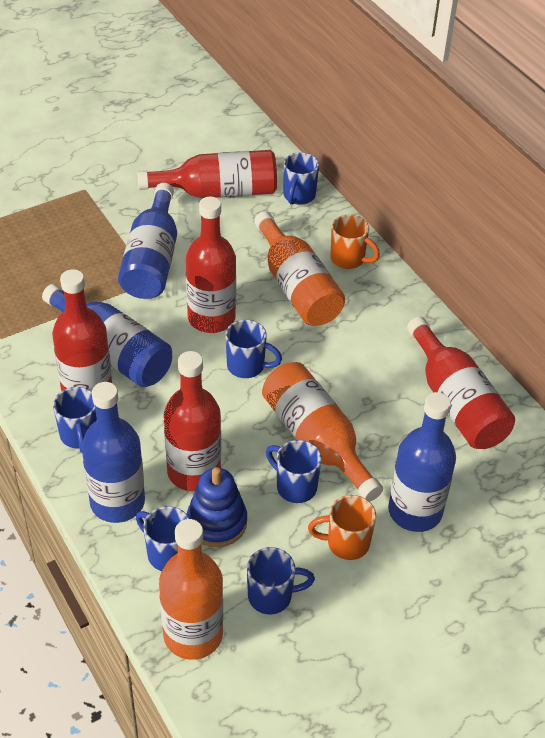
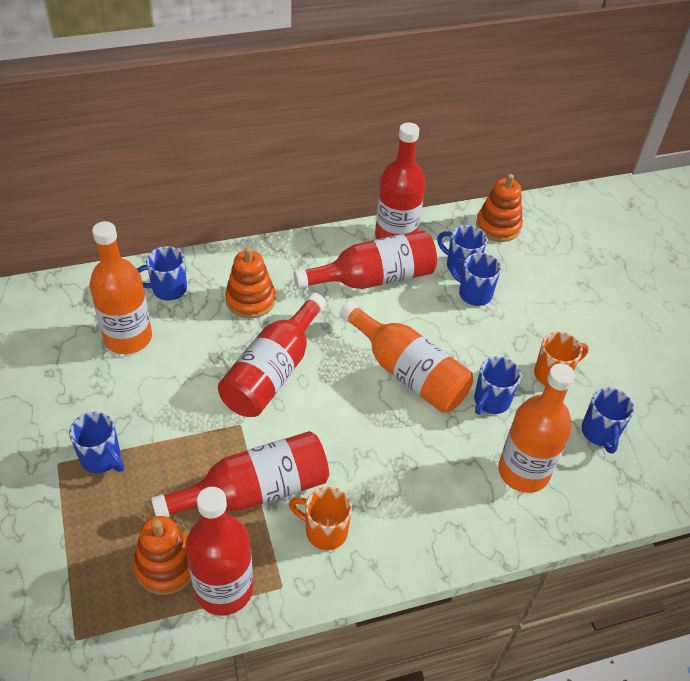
blue bottle: [42,284,172,387] [82,382,145,523] [118,183,177,299] [388,392,456,532] = 4 -> none = 0
blue stacking toy: [187,467,247,547] = 1 -> none = 0
orange stacking toy: none = 0 -> [133,516,191,595] [225,247,276,319] [476,174,523,242] = 3

